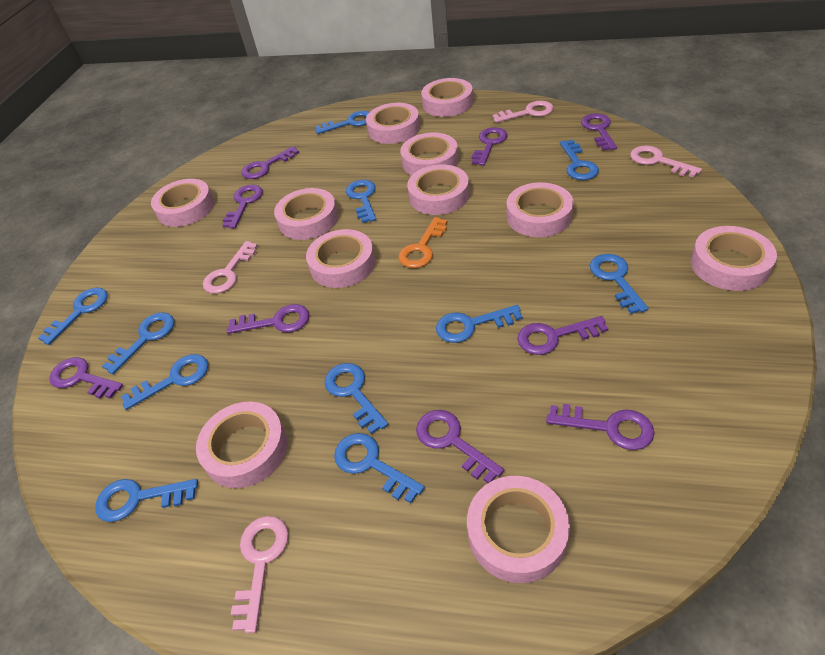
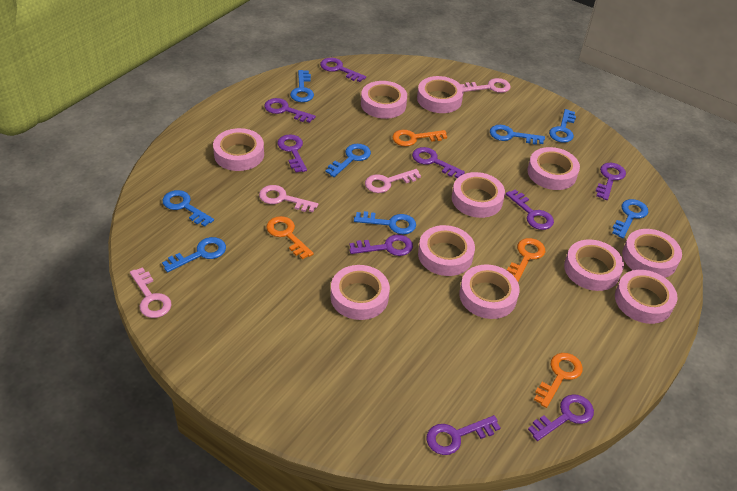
blue key: [38,287,108,345] [95,479,198,522] [102,312,174,375] [121,354,208,410] [315,111,369,134] [324,363,388,434] [334,433,425,503] [346,180,376,223] [436,305,522,343] [560,140,599,180] [590,254,648,314] = 11 -> [162,190,214,227] [162,237,226,272] [290,70,314,102] [326,144,371,177] [354,211,416,234] [490,125,545,145] [549,109,576,143] [612,199,648,238] = 8
orange key: [398,217,448,268] = 1 -> [266,216,314,259] [392,130,447,146] [507,238,545,282] [534,353,583,408] = 4

